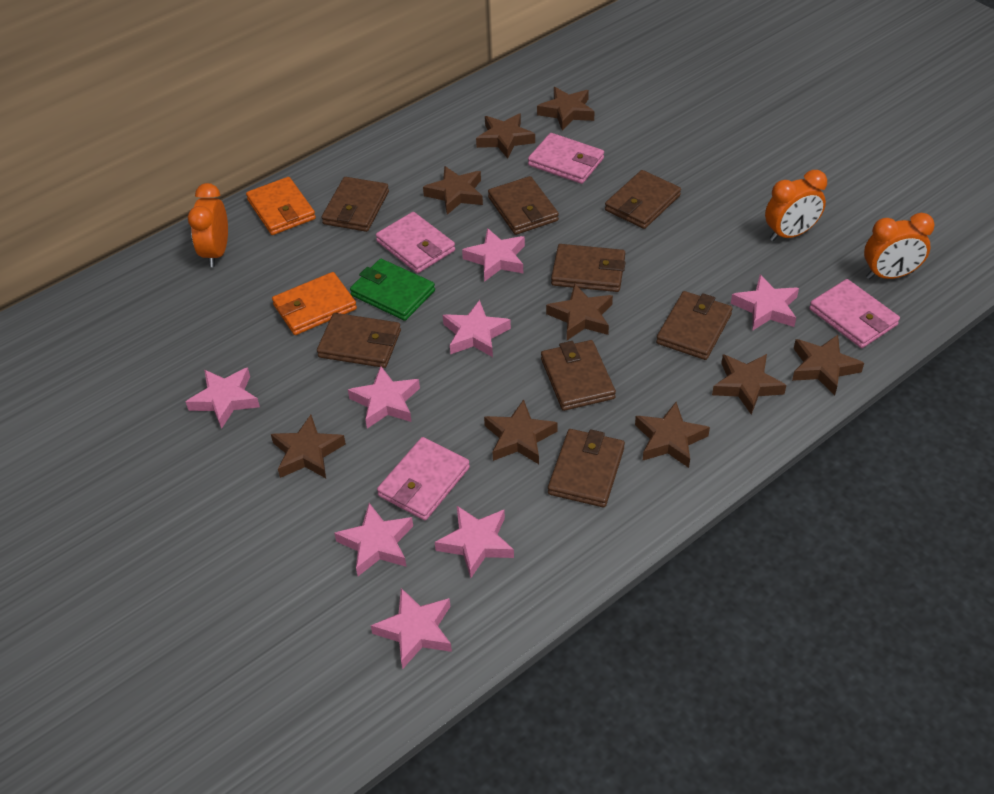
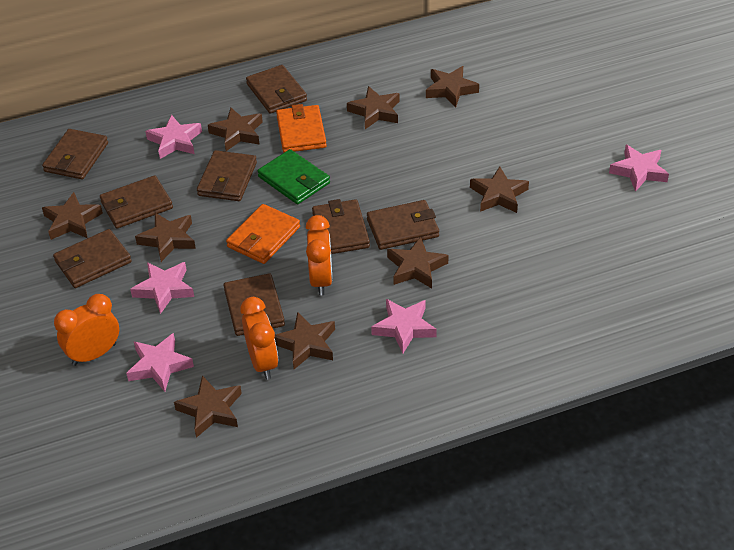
pink star: [186,367,260,429] [334,503,413,576] [348,366,420,428] [371,588,452,669] [435,506,514,578] [443,300,511,357] [462,228,525,282] [731,275,799,331] = 8 -> [126,333,194,392] [130,262,194,314] [145,115,202,159] [371,299,437,354] [609,145,669,192] = 5
pink wallet: [376,212,455,273] [377,437,470,520] [528,133,604,184] [809,279,900,348] = 4 -> none = 0

